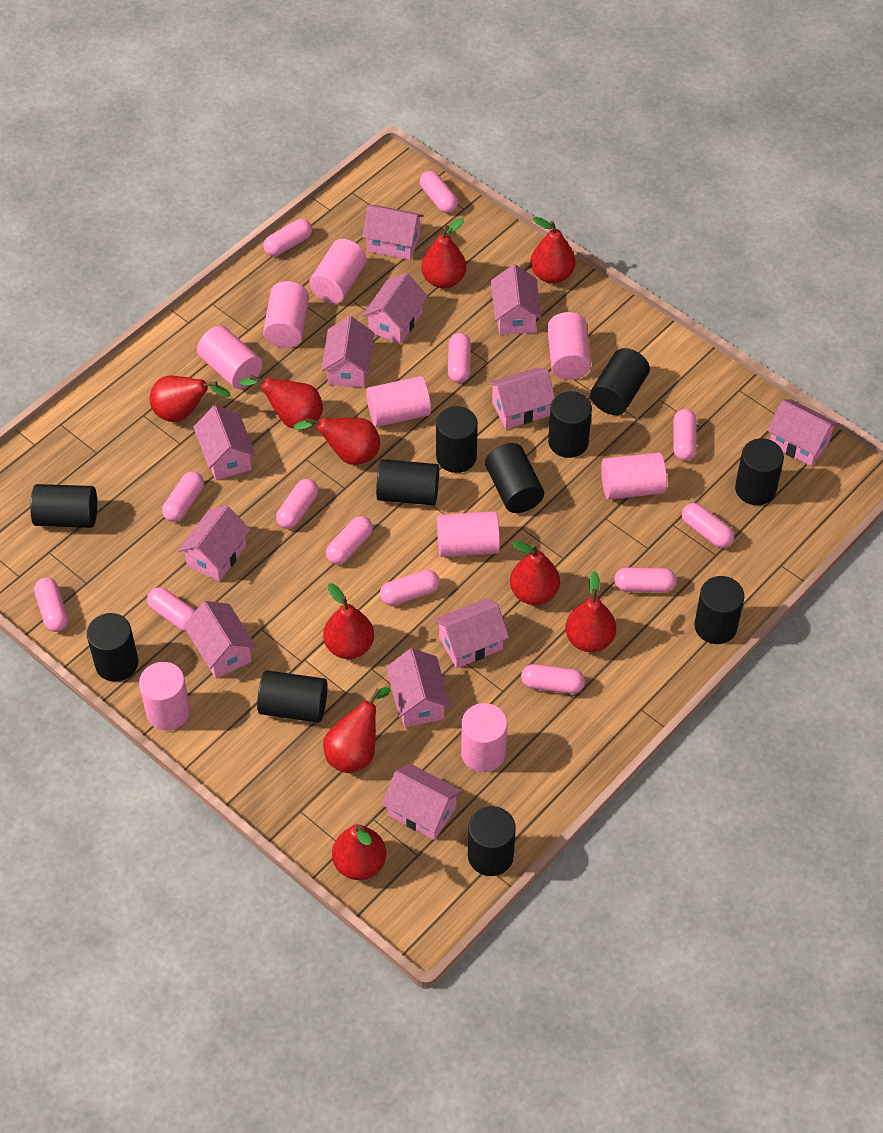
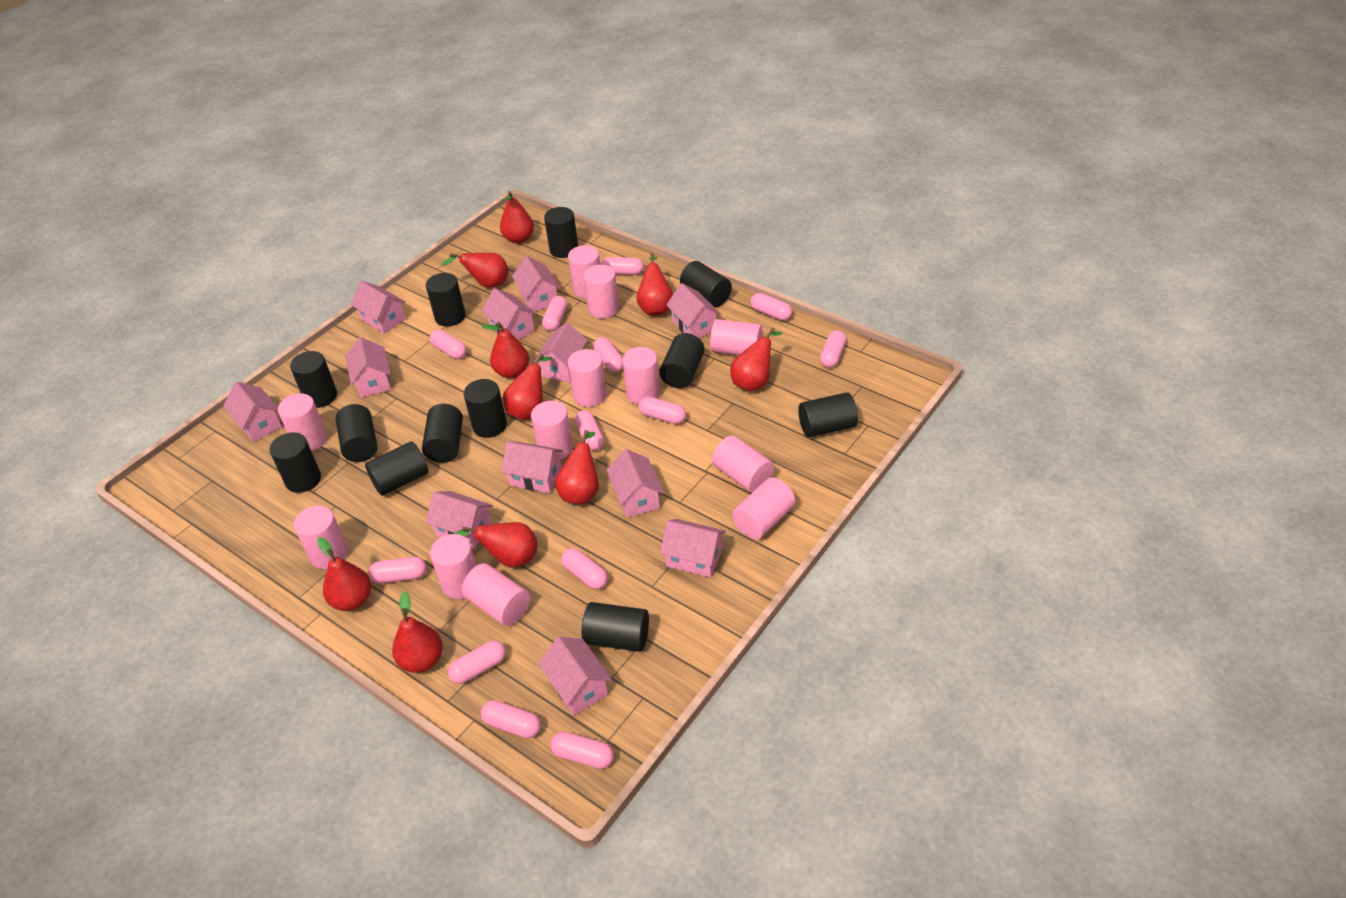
black cylinder: [30,484,97,528] [87,613,138,682] [257,670,328,723] [376,459,439,505] [436,406,478,473] [468,806,516,876] [485,443,544,513] [548,391,592,458] [590,348,650,415] [694,576,744,644] [735,438,784,505] = 11 -> [269,432,321,493] [290,351,337,408] [336,404,378,462] [365,441,428,496] [422,404,463,463] [426,273,466,327] [464,379,507,438] [544,207,578,258] [582,602,649,652] [659,333,704,388] [680,261,732,307] [798,392,858,437] = 12
pink cylinder: [139,662,190,731] [197,325,262,389] [263,281,309,348] [309,239,367,303] [366,376,431,427] [437,511,500,557] [461,703,507,772] [547,312,591,380] [601,452,667,500] = 9 -> [278,394,327,451] [294,506,348,569] [430,534,477,599] [462,563,530,626] [531,401,573,460] [568,245,600,298] [568,349,607,407] [584,265,619,319] [622,347,660,405] [710,319,763,355] [712,435,774,493] [732,477,795,540] = 12

